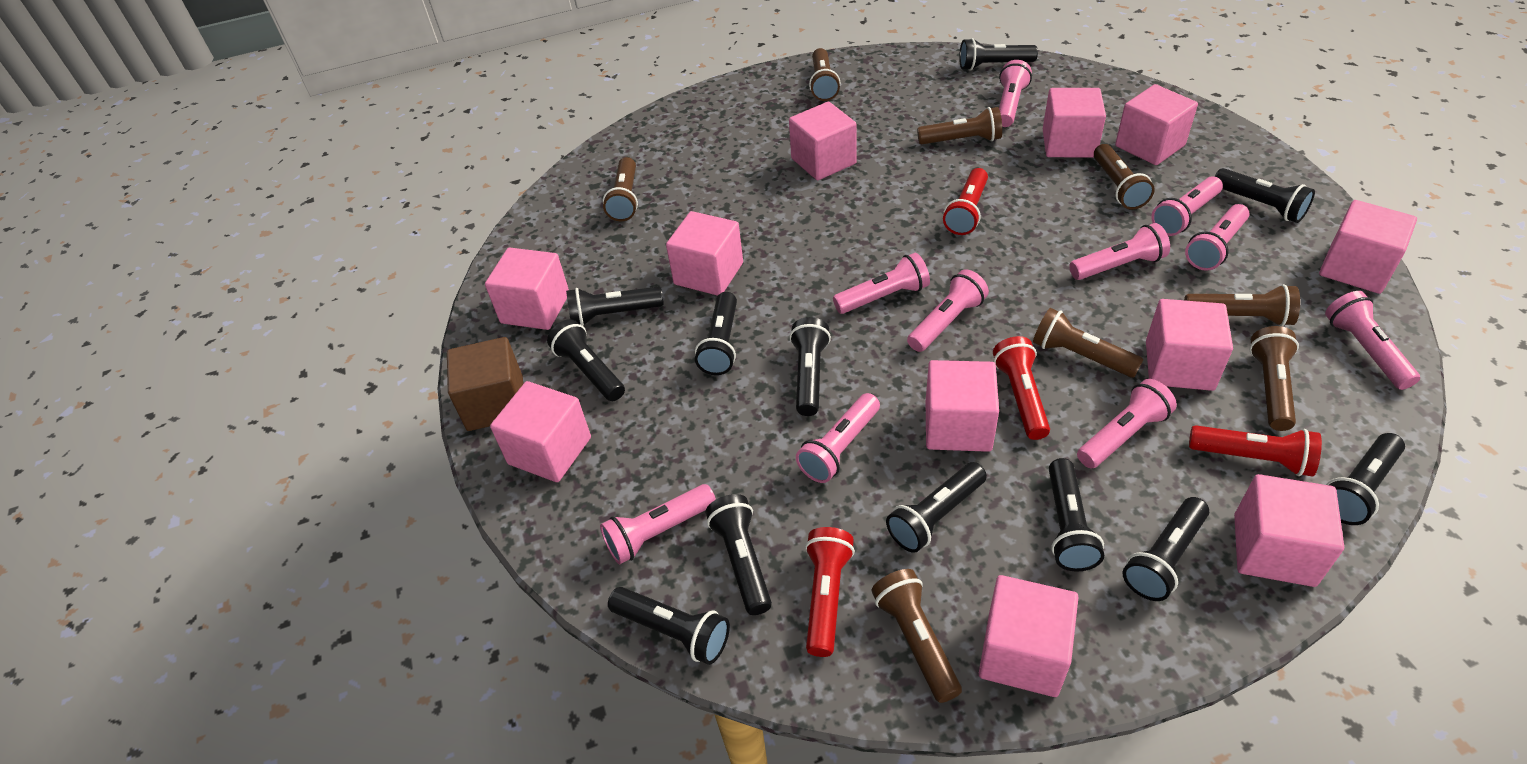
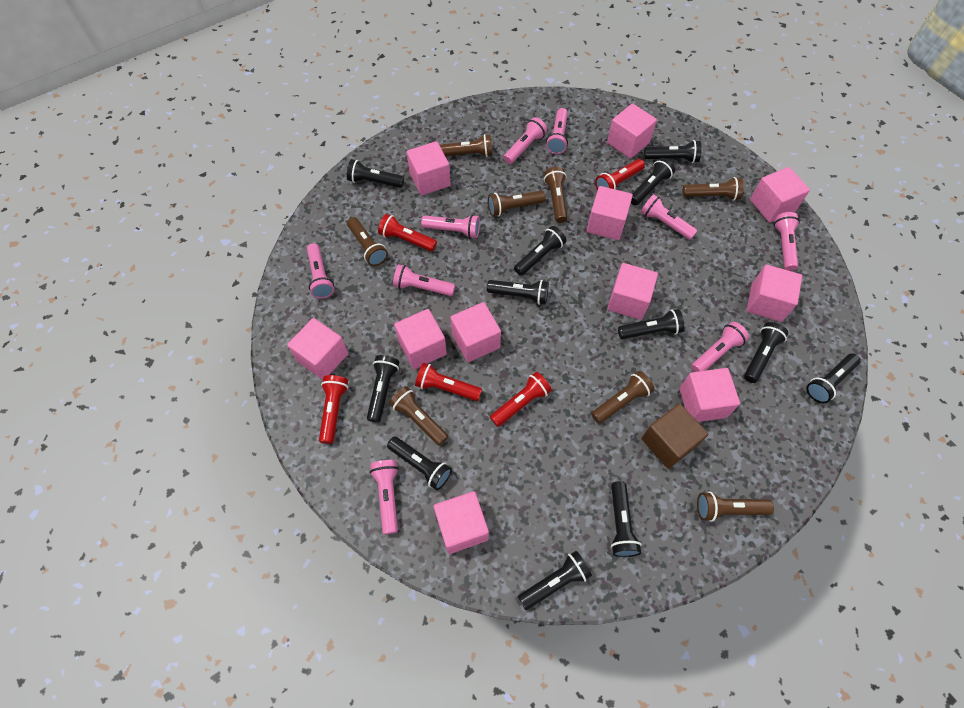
pink flashlight: [600,484,716,565] [796,393,880,483] [833,253,930,314] [907,269,989,352] [999,60,1032,127] [1069,223,1170,280] [1077,379,1177,468] [1151,176,1223,236] [1185,204,1250,271] [1325,291,1420,390] = 10 -> [307,243,334,299] [370,460,399,534] [393,264,455,296] [421,215,480,239] [503,117,547,164] [546,108,568,154] [641,194,697,240] [691,322,749,372] [774,212,800,271] = 9
red flashlight: [805,527,855,657] [943,168,988,235] [993,336,1050,440] [1189,425,1322,476] = 4 -> [319,375,348,444] [378,214,437,251] [415,363,482,401] [490,372,552,427] [595,159,645,190] = 5

